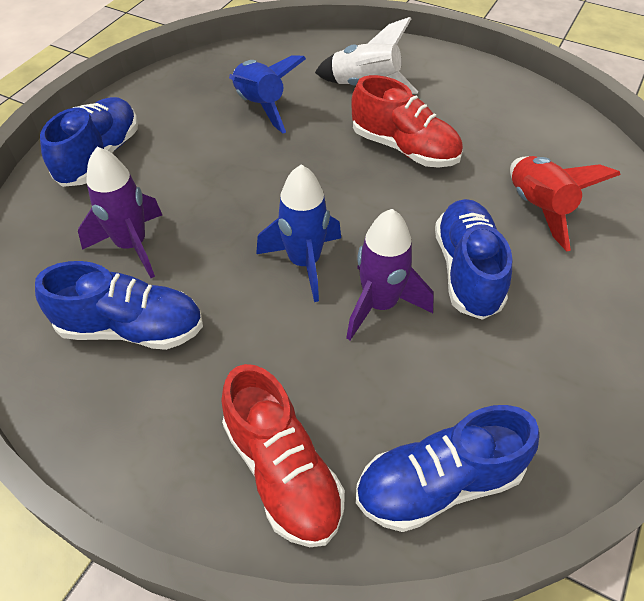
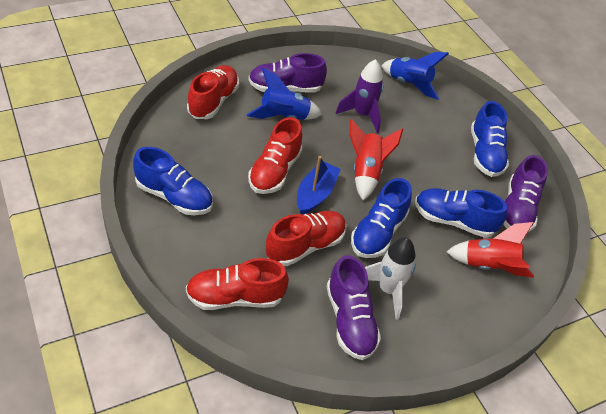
blue boat: none = 0 -> [297,156,341,214] = 1
purple rocket: [78,147,162,278] [346,209,433,340] = 2 -> [336,59,383,133] = 1
purple shoe: none = 0 -> [248,53,327,93] [326,255,381,360] [503,155,548,232] = 3
red rocket: [510,156,621,251] = 1 -> [349,119,403,200] [446,222,534,278] = 2
red shoe: [222,364,345,547] [351,75,463,168] = 2 -> [186,258,289,310] [187,65,239,119] [248,117,303,194] [266,211,346,266] = 4

